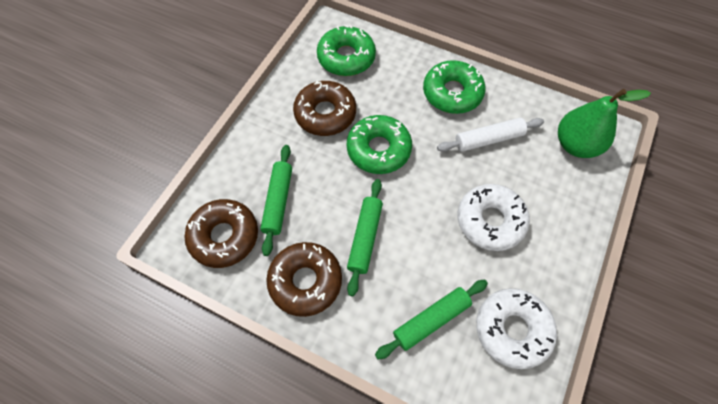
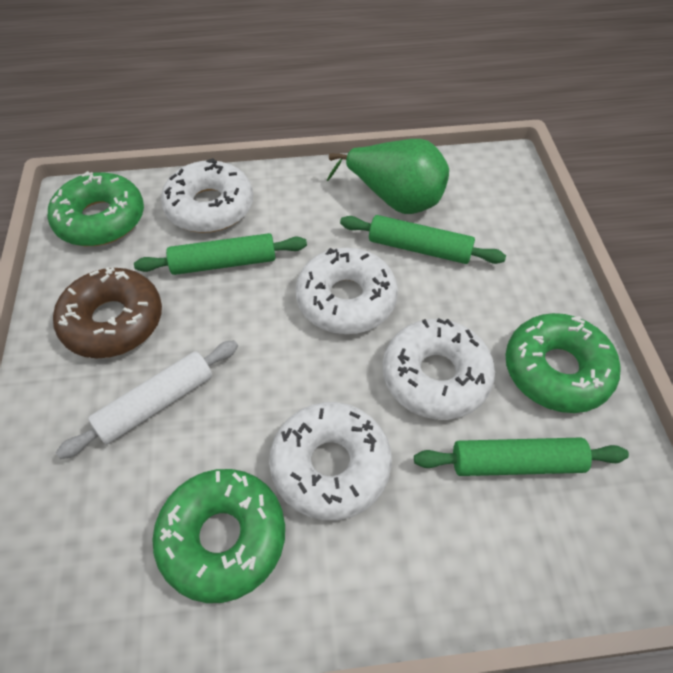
brown donut: [184,199,258,268] [266,242,342,317] [293,81,356,136] = 3 -> [53,267,162,358] = 1
white donut: [457,184,530,251] [476,288,557,369] = 2 -> [161,158,253,233] [269,402,392,521] [296,247,398,334] [383,318,495,420] = 4

